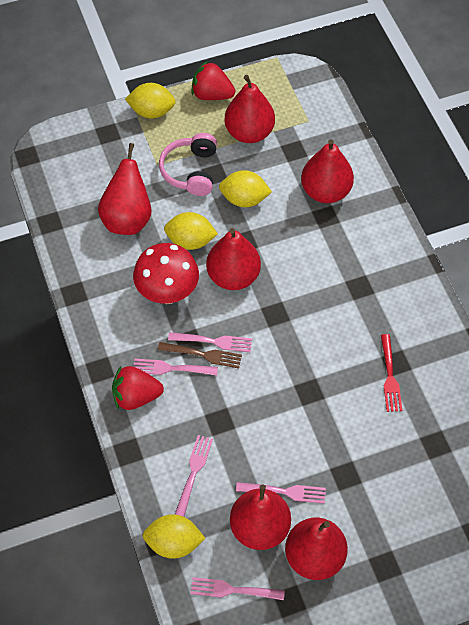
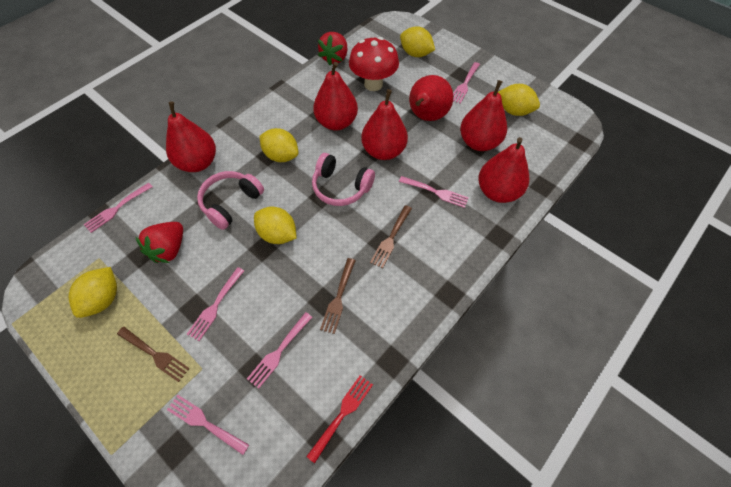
brown fork: [158,342,242,368] = 1 -> [117,327,190,382] [320,258,356,334] [370,205,412,268] = 3
pink fork: [133,359,218,375] [168,332,252,352] [175,435,213,517] [191,577,285,600] [236,482,326,504] = 5 -> [83,183,153,233] [167,395,249,455] [187,267,244,341] [247,312,312,389] [399,176,469,208] [453,62,480,104] = 6
pink headphones: [159,133,217,196] = 1 -> [197,171,264,230] [312,153,375,206] = 2
yellow lemon: [125,83,176,118] [143,514,205,559] [164,212,218,250] [219,170,272,207] = 4 -> [69,267,117,318] [254,207,297,244] [259,128,299,162] [400,26,435,57] [498,84,540,116] = 5

